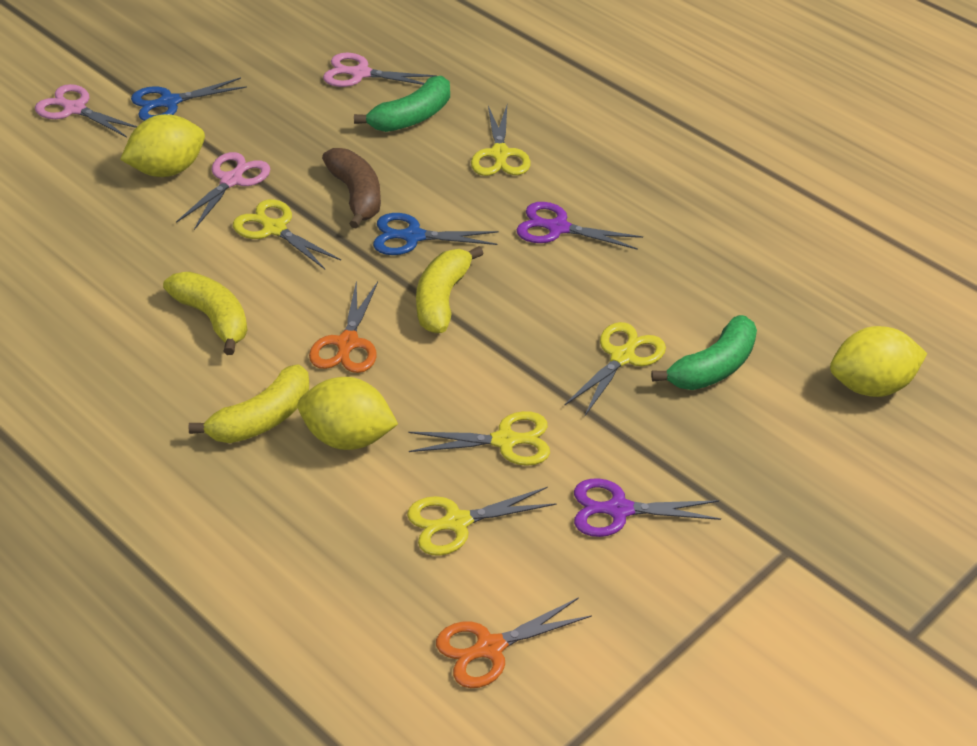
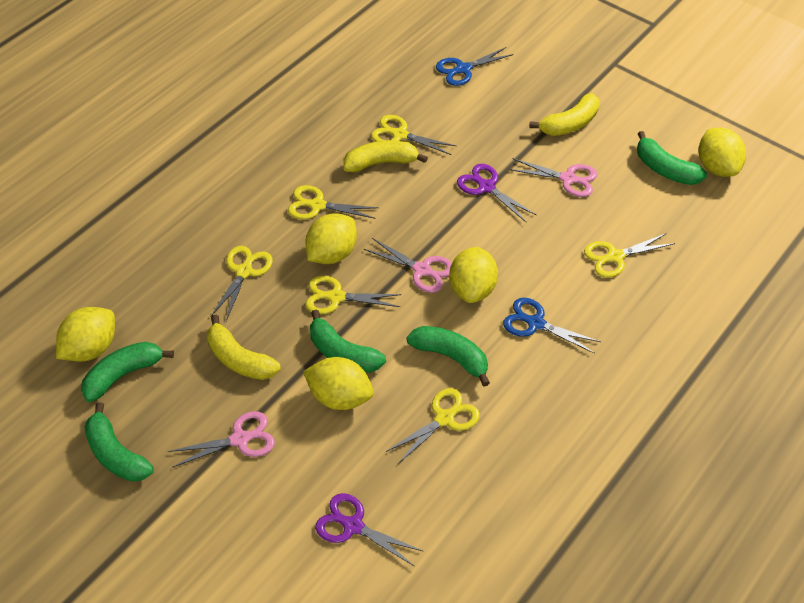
brown banana: [322,148,381,229] = 1 -> none = 0
green banana: [354,76,450,132] [651,315,757,390] = 2 -> [81,342,174,402] [84,402,154,482] [310,310,386,373] [407,326,490,386] [637,131,707,185] = 5
orange scissors: [309,280,378,373] [436,597,592,688] = 2 -> none = 0
yellow lemon: [120,114,205,177] [298,377,398,450] [830,326,927,397] = 3 -> [56,307,115,362] [303,357,374,410] [305,213,357,264] [449,247,498,303] [699,128,746,177] = 5
yellow scissors: [233,199,341,269] [407,487,557,556] [409,411,550,466] [471,106,531,176] [564,322,666,416] = 5 -> [210,246,273,321] [288,185,379,220] [305,276,402,314] [371,115,456,155] [386,388,480,464] [584,233,675,278] = 6

